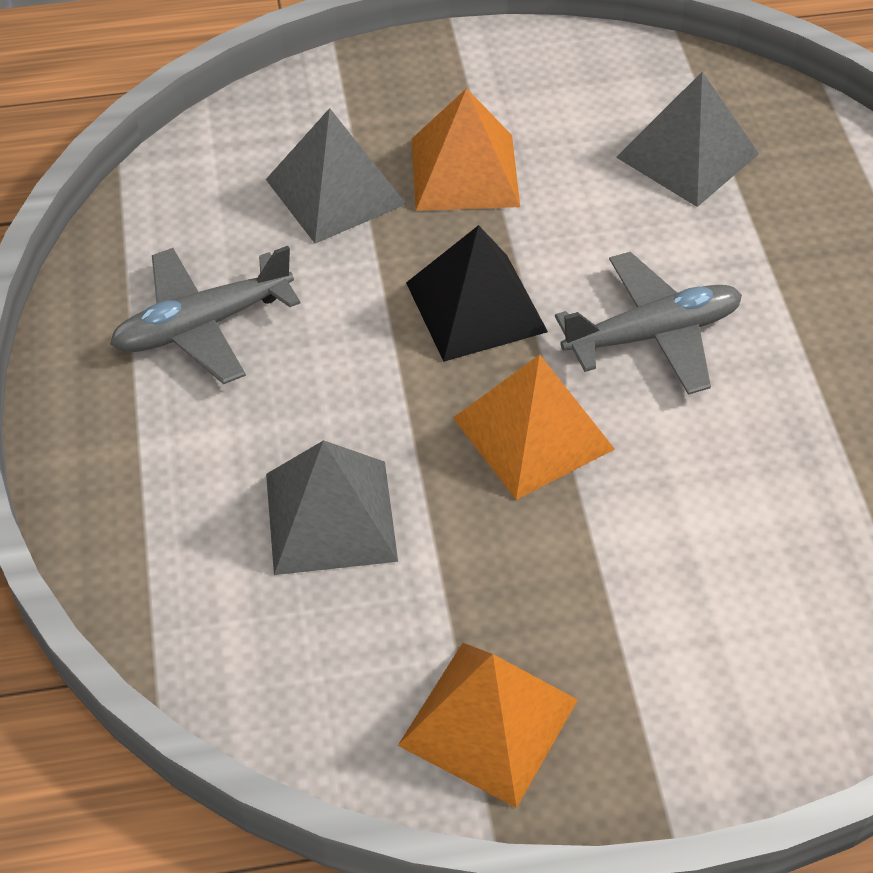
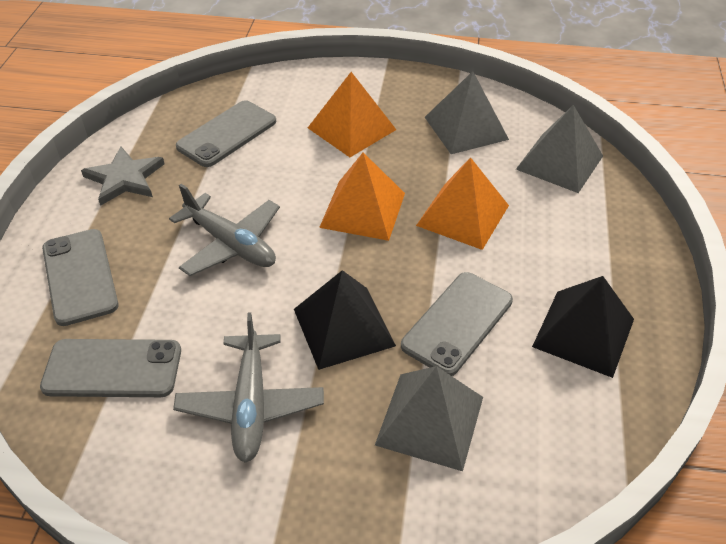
black pyramid: [406,225,548,362] = 1 -> [294,270,396,370] [532,276,634,378] = 2
grey phone: none = 0 -> [40,339,181,397] [42,229,118,326] [176,100,276,167] [401,272,513,376] = 4
grey star: none = 0 -> [81,146,165,206] = 1

